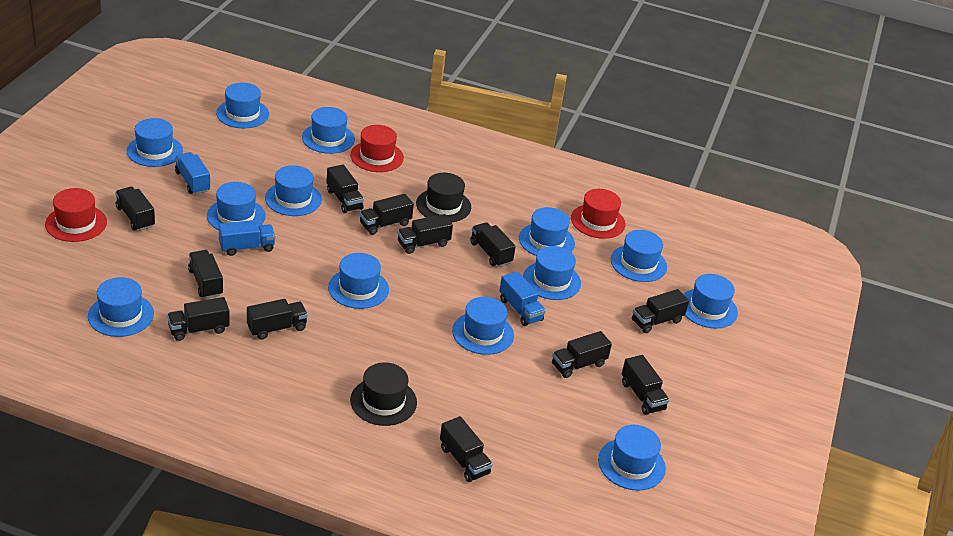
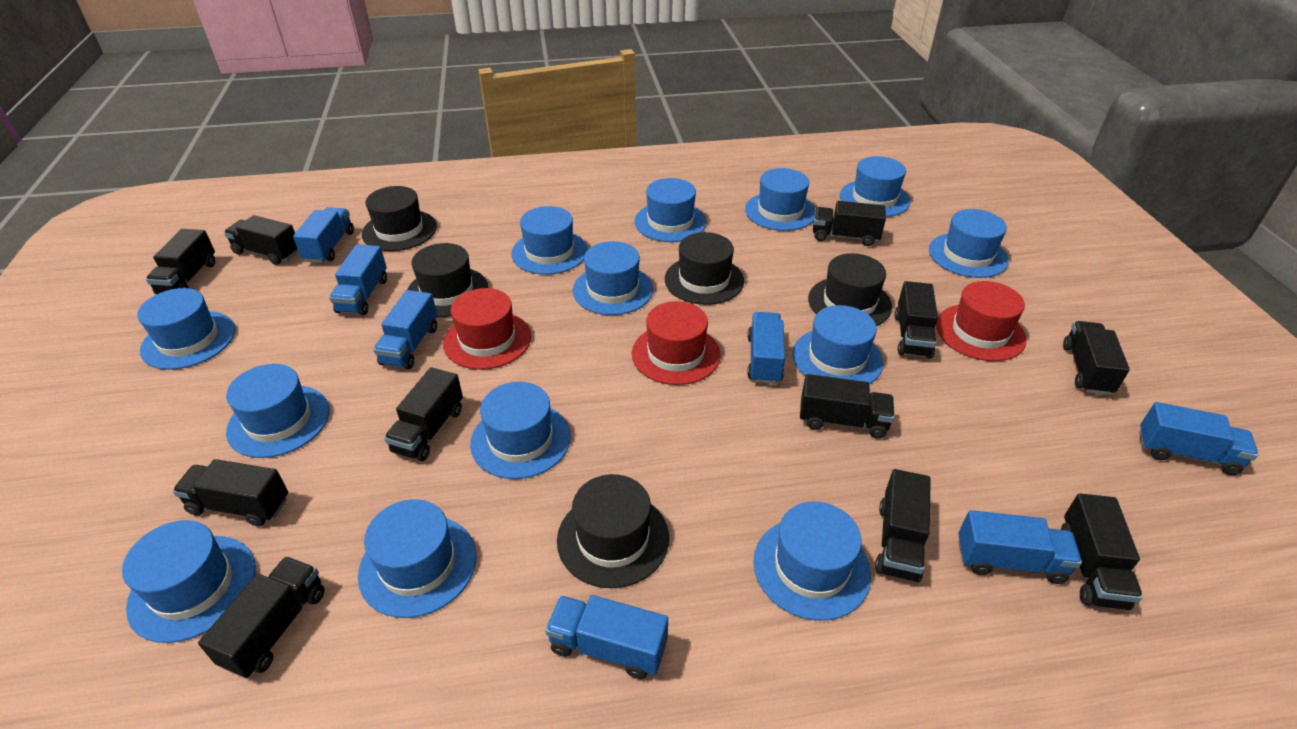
black hat: [350,362,417,426] [416,173,471,222] = 2 -> [362,186,437,251] [407,243,488,317] [557,474,669,588] [665,232,744,305] [808,253,892,326] = 5
black truck: [115,186,155,231] [167,297,230,341] [188,250,223,299] [247,299,308,340] [327,164,364,213] [359,194,414,235] [397,214,453,254] [440,416,493,482] [470,222,516,267] [552,331,612,378] [622,355,669,415] [632,289,689,333] = 12 -> [146,229,215,295] [173,459,288,527] [198,556,325,678] [224,215,298,265] [384,367,463,461] [800,374,895,439] [813,201,886,246] [875,469,931,582] [895,281,938,359] [1061,494,1143,610] [1063,321,1130,395] = 11
blue truck: [175,152,210,194] [219,220,276,256] [499,271,546,326] = 3 -> [293,207,354,263] [329,245,387,315] [373,290,437,369] [545,595,668,679] [747,312,785,384] [958,510,1082,584] [1139,402,1258,475] = 7

